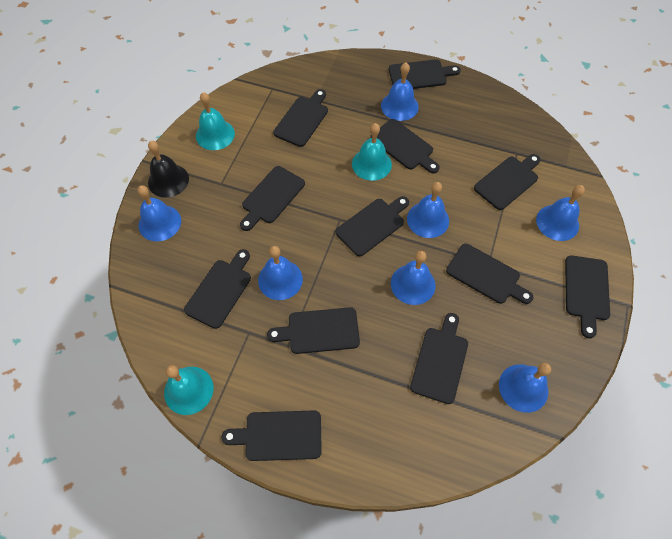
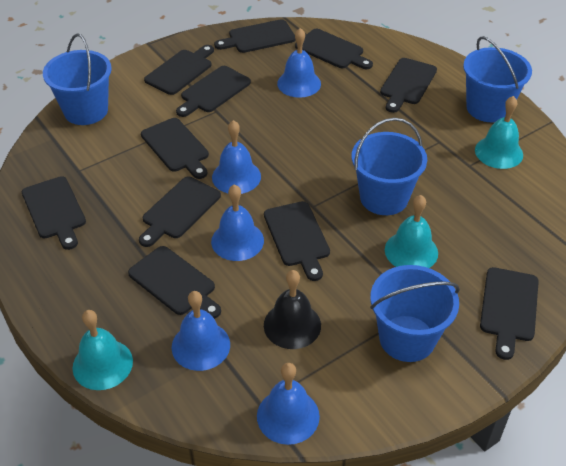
black cutting board: [184,249,251,329] [222,410,322,461] [240,166,305,231] [267,307,360,354] [273,89,328,147] [336,196,409,256] [370,119,440,173] [389,59,461,89] [410,313,468,404] [446,244,534,304] [474,154,541,210] [565,255,610,338] = 12 -> [22,176,86,250] [128,246,221,319] [139,177,221,247] [141,118,209,179] [144,45,214,95] [176,66,251,117] [214,19,296,53] [264,201,330,281] [295,29,373,69] [380,58,437,113] [480,267,539,360] = 11
blue bell: [137,185,181,241] [258,246,303,300] [381,63,419,121] [391,251,436,305] [407,182,449,238] [499,363,551,413] [536,185,585,241] = 7 -> [172,291,230,371] [211,184,264,261] [212,120,261,194] [257,363,320,445] [277,28,321,98] = 5
blue bucket: none = 0 -> [43,34,112,125] [352,118,427,215] [370,265,460,362] [463,36,532,122] = 4

